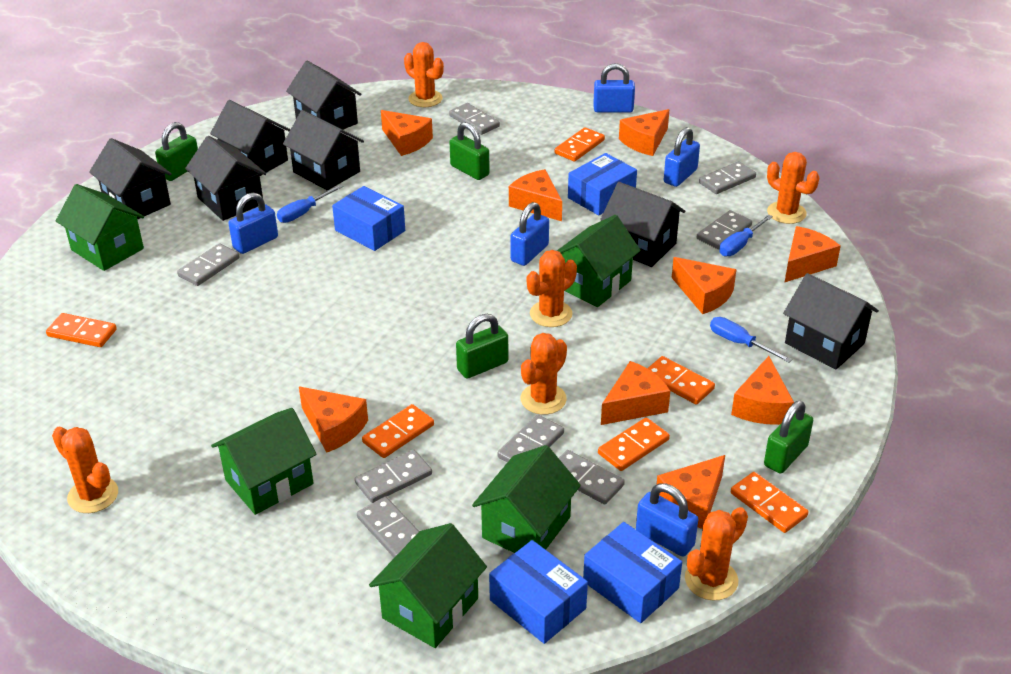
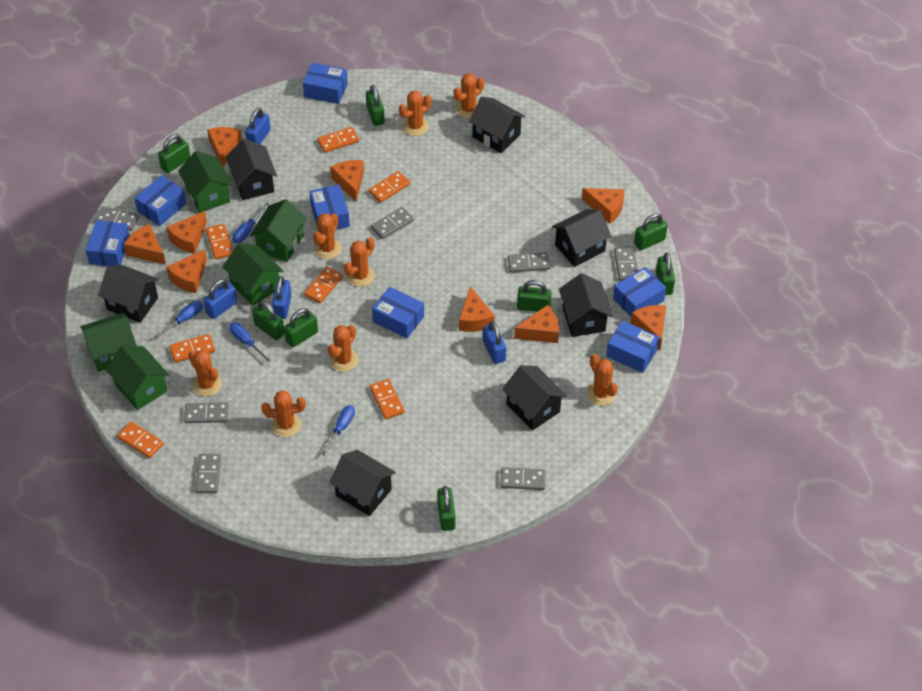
blue box: [332,186,405,251] [489,540,588,644] [568,153,637,215] [583,522,682,623] = 4 -> [86,220,130,267] [135,175,186,226] [303,63,348,104] [309,185,350,230] [372,287,424,338] [606,320,659,373] [613,267,666,317] = 7
blue padlock: [229,193,278,254] [511,202,549,266] [593,63,635,113] [636,483,698,557] [664,127,700,187] = 5 -> [204,279,237,319] [245,108,271,144] [272,276,291,319] [483,321,506,364] = 4
blue screwdriver: [277,184,344,223] [710,317,792,362] [719,214,773,257] = 3 -> [154,301,203,339] [229,322,271,362] [233,203,269,243] [321,405,355,456] = 4
green padlock: [155,122,198,181] [450,122,490,180] [456,314,508,379] [764,401,813,474] = 4 -> [158,134,190,173] [252,301,285,340] [284,308,318,347] [366,85,385,126] [437,486,456,531] [517,280,551,312] [634,213,668,250] [656,253,675,295] = 8
grey domino: [177,243,240,286] [355,450,432,503] [357,497,419,558] [449,103,500,135] [497,414,564,462] [559,450,625,505] [697,210,752,249] [699,161,756,194] = 8 -> [95,206,139,231] [184,402,229,423] [195,454,221,493] [371,207,414,239] [500,467,546,490] [508,252,550,273] [614,246,638,281] = 7
orange cactus: [52,426,118,513] [404,42,444,107] [521,333,567,415] [527,250,577,327] [685,507,748,601] [767,152,819,224] = 6 -> [188,350,222,397] [261,390,306,437] [313,213,342,259] [328,325,358,372] [344,237,375,287] [399,90,431,136] [453,73,484,119] [587,354,618,406] = 8
orange domino: [46,313,117,347] [362,404,434,458] [555,127,605,161] [598,417,670,471] [647,356,715,405] [731,472,808,533] = 6 -> [117,421,164,458] [169,334,215,363] [206,224,233,259] [304,267,343,303] [317,127,359,153] [369,171,410,203] [370,379,405,419] = 7

